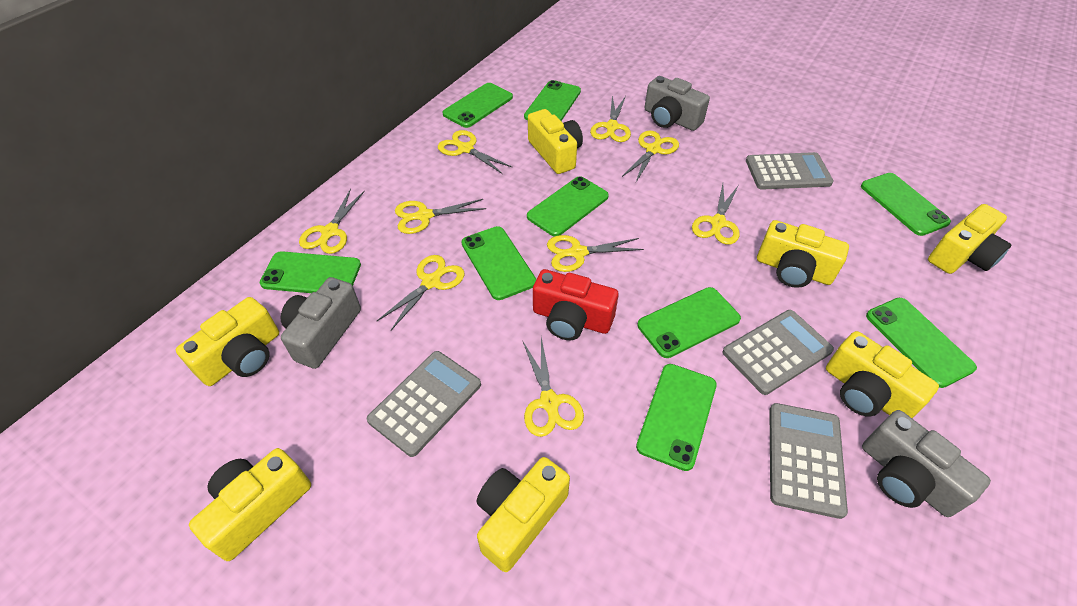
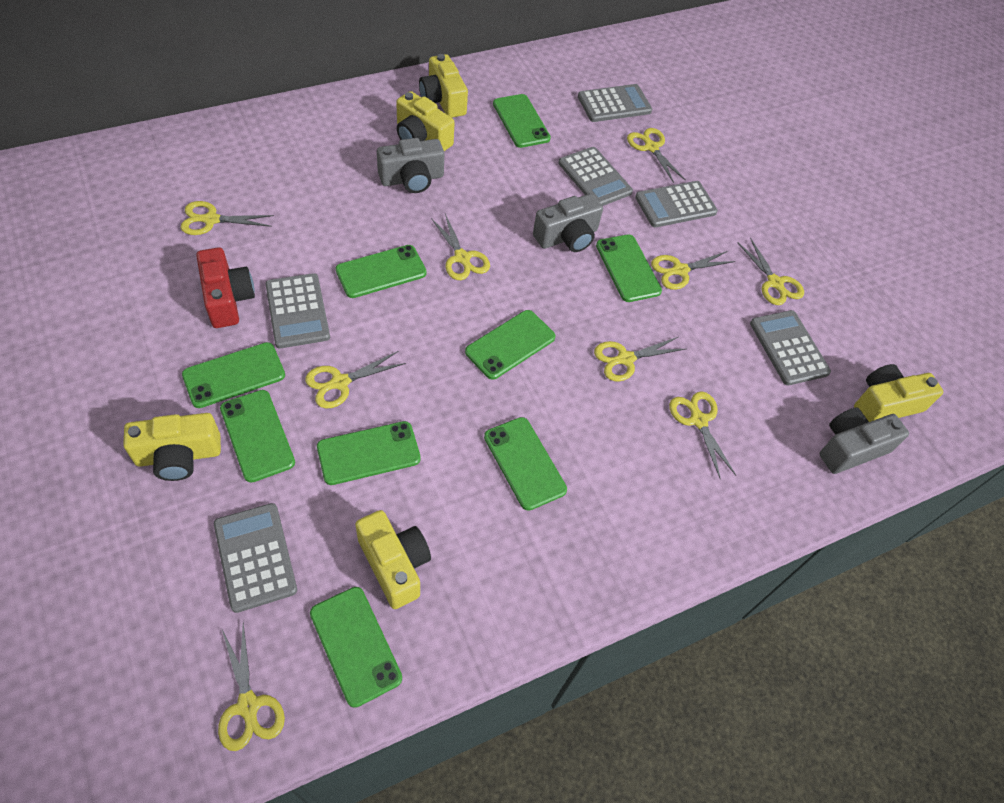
grey calculator: [367,351,481,457] [723,310,834,395] [746,152,834,190] [769,403,848,519] = 4 -> [214,503,297,613] [265,273,330,348] [559,147,633,206] [578,84,652,122] [635,181,718,228] [750,310,831,386] = 6
yellow camera: [176,297,279,386] [189,448,311,561] [477,457,570,572] [528,109,583,174] [757,220,849,288] [826,331,939,418] [928,204,1011,274] = 7 -> [123,413,221,481] [355,510,431,609] [396,91,455,151] [419,54,468,118] [854,364,943,422] = 5

